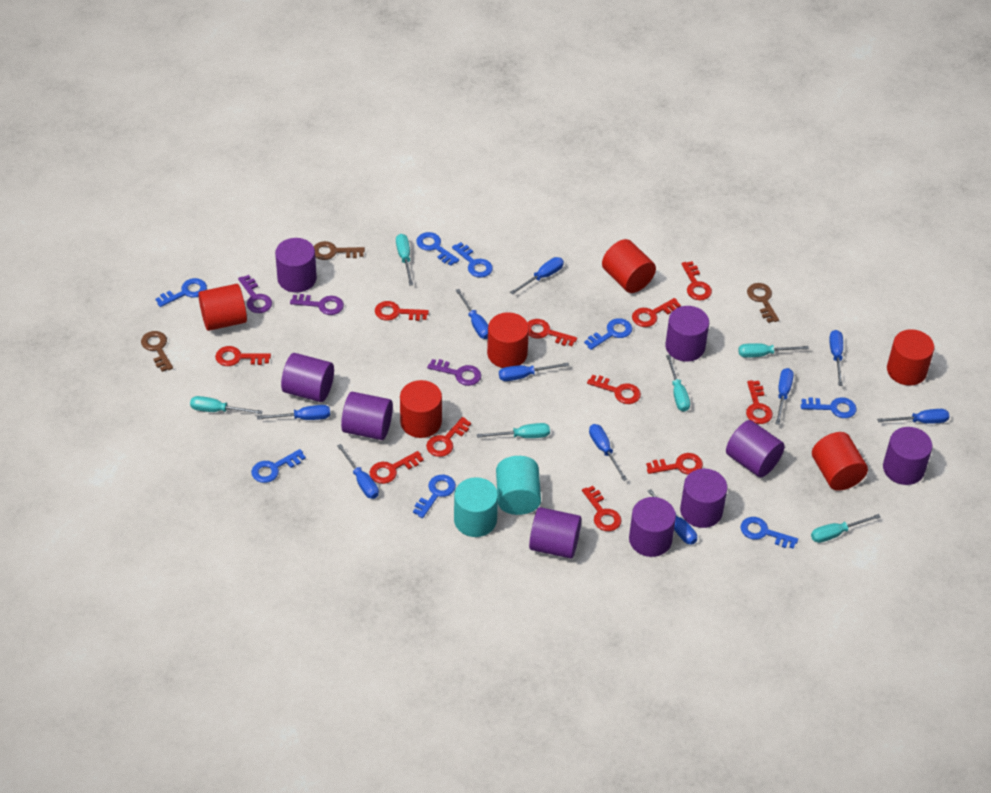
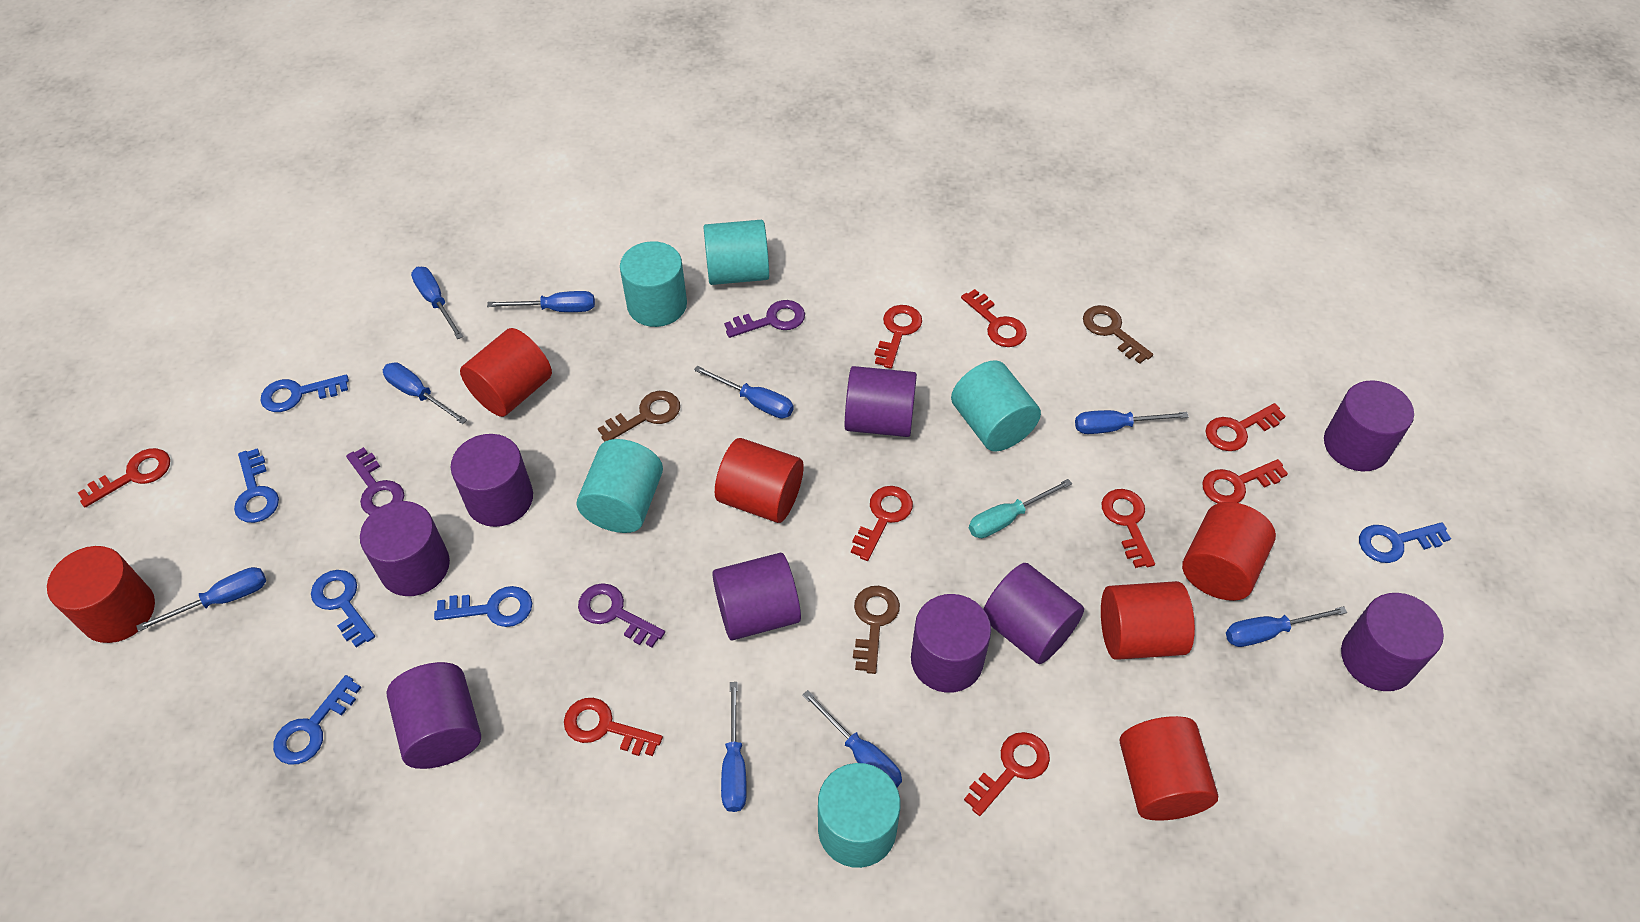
blue key: [156,278,207,307] [251,449,306,483] [413,475,456,518] [416,232,459,266] [452,242,493,278] [584,318,632,350] [741,517,798,549] [801,397,857,418] = 8 -> [234,449,279,523] [261,374,349,412] [273,675,361,765] [311,570,375,648] [434,586,532,627] [1359,522,1451,563] = 6
blue screwdriver: [257,405,330,420] [337,444,379,499] [456,289,488,339] [499,363,569,381] [510,257,564,295] [589,424,627,481] [648,489,697,545] [775,368,794,425] [829,330,843,386] [877,409,949,424] = 10 -> [136,567,266,632] [383,362,467,424] [411,267,463,339] [487,291,595,312] [694,366,794,419] [721,682,747,812] [802,690,902,787] [1075,410,1189,434] [1226,606,1347,647] = 9
red key: [215,346,271,366] [370,451,424,484] [375,301,429,321] [426,417,471,457] [527,319,577,346] [582,486,621,531] [587,375,641,404] [632,298,681,327] [646,453,703,475] [681,261,712,300] [746,380,773,424] = 11 -> [78,448,170,507] [564,698,663,756] [851,486,913,561] [875,305,922,369] [961,289,1027,347] [964,732,1050,816] [1102,489,1155,568] [1202,459,1288,504] [1206,403,1286,451] = 9
turquoise cylinder: [454,477,498,537] [496,456,541,515] = 2 -> [577,439,663,533] [620,241,687,327] [704,220,769,285] [818,763,900,868] [951,360,1041,452] = 5
turquoise screwdriver: [190,396,263,414] [396,234,413,286] [477,423,550,438] [666,355,690,412] [738,343,809,358] [811,514,881,543] = 6 -> [969,479,1072,538] = 1

